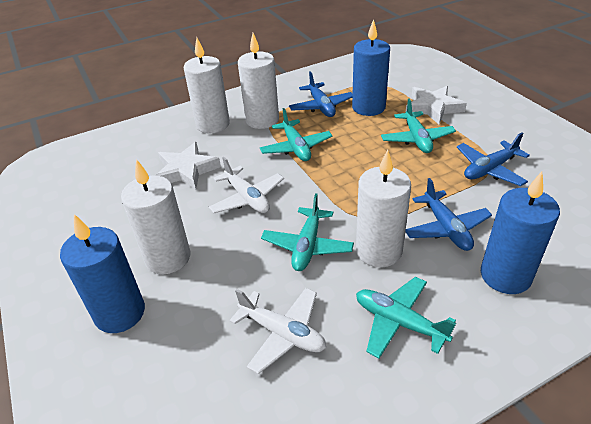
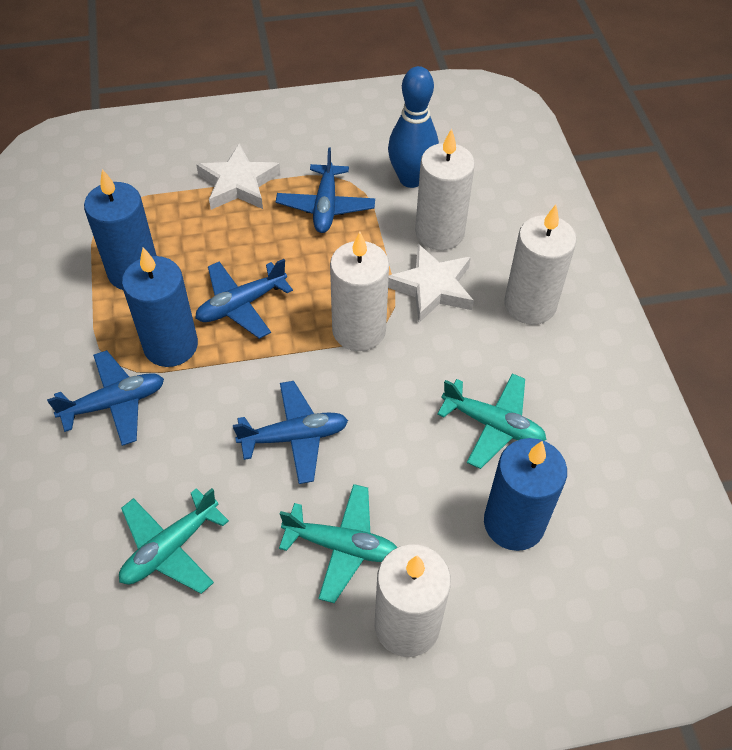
blue bowling pin: none = 0 -> [388,66,439,188] = 1
blue plane: [289,71,353,117] [405,178,492,251] [457,132,530,186] = 3 -> [47,350,164,446] [195,259,293,339] [233,381,348,484] [276,147,375,233] = 4
turquoise plane: [260,108,333,161] [261,193,354,271] [356,277,456,358] [381,98,456,153] = 4 -> [119,488,229,594] [279,484,397,603] [437,373,546,469] = 3
white plane: [209,157,284,213] [229,288,326,374] = 2 -> none = 0

